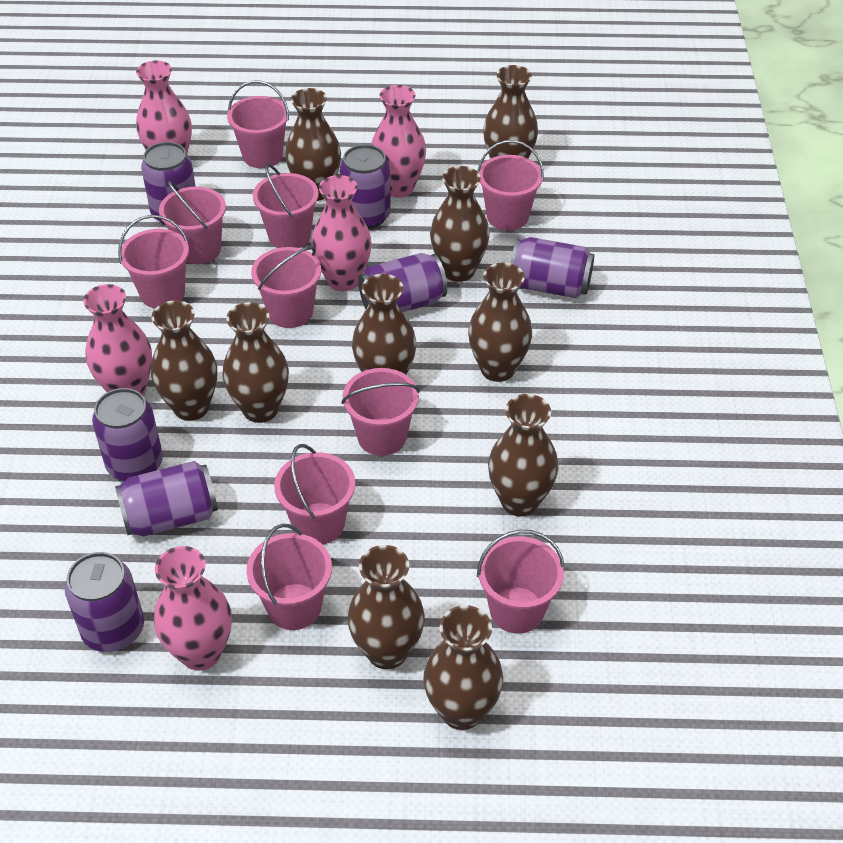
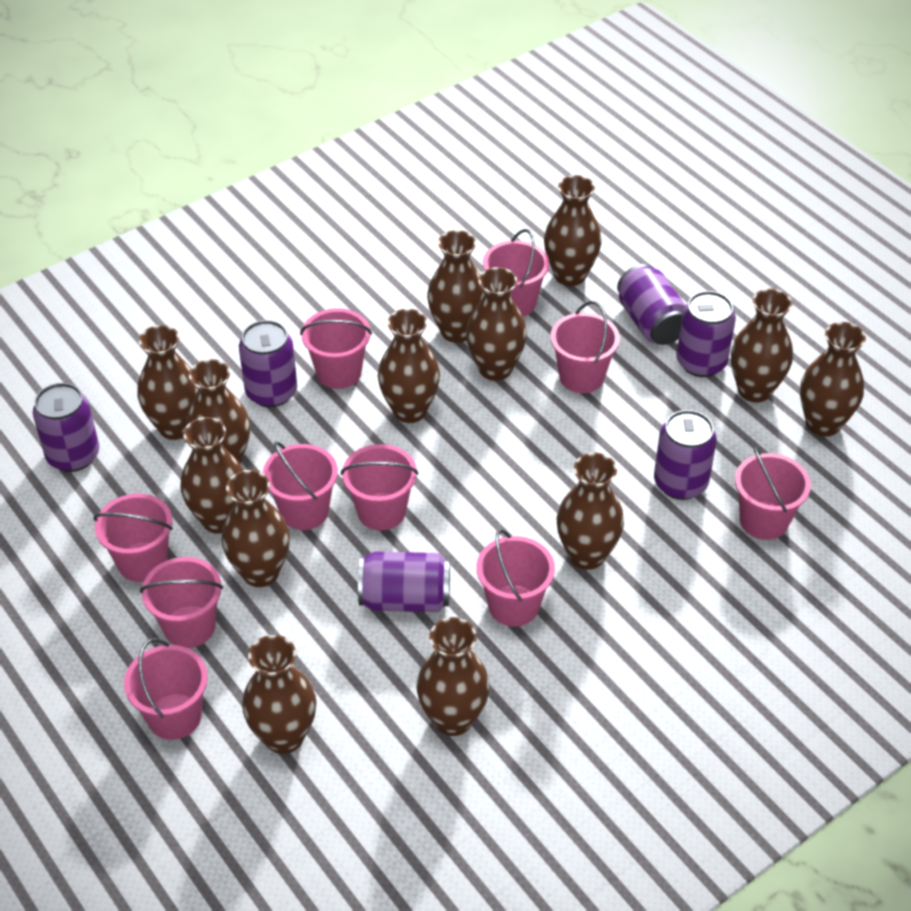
brown vase: [151,300,217,421] [223,302,289,423] [285,88,341,201] [347,545,425,669] [352,274,416,375] [423,605,503,730] [430,166,490,282] [468,262,532,382] [483,65,538,159] [488,394,558,516] = 10 -> [138,325,198,440] [181,417,243,534] [186,359,250,464] [221,470,290,587] [242,635,316,754] [378,309,440,423] [416,617,490,736] [427,230,484,343] [466,267,527,381] [544,175,602,286] [557,453,624,570] [731,288,793,403] [800,322,866,437] = 13
pink vase: [83,284,152,396] [136,60,192,154] [154,546,232,671] [312,175,372,291] [371,85,426,197] = 5 -> none = 0
purple can: [65,552,144,652] [92,388,163,481] [115,461,218,536] [141,142,196,225] [340,145,391,229] [358,253,447,312] [510,237,594,298] = 7 -> [33,383,99,472] [239,320,297,407] [358,551,450,612] [617,264,686,345] [654,410,717,500] [676,291,736,377] = 6

